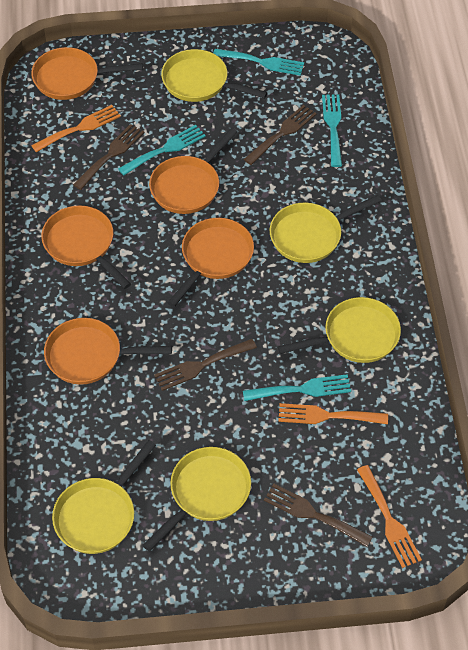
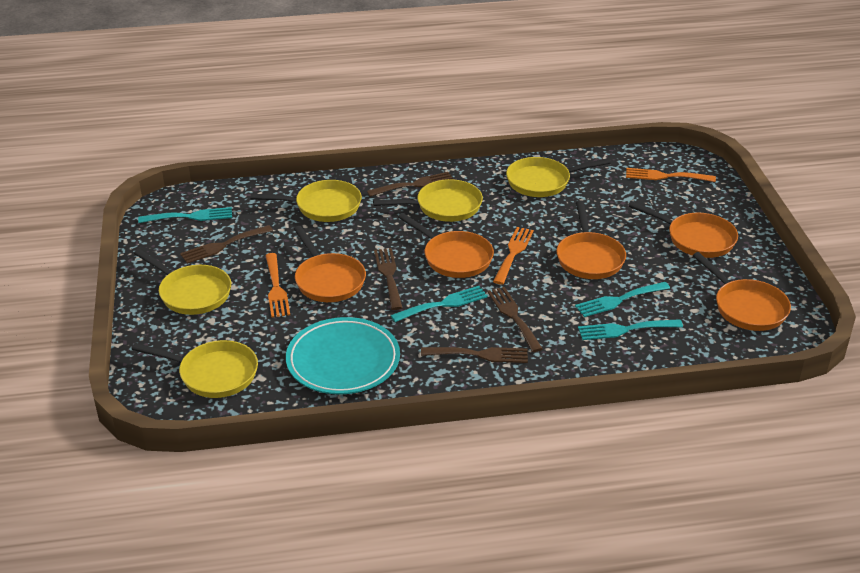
brown fork: [73,124,144,190] [154,339,257,391] [244,105,317,165] [264,484,373,547] = 4 -> [180,225,273,264] [367,172,454,197] [374,248,403,310] [421,347,528,363] [487,287,543,352] = 5
turquoise plate: none = 0 -> [286,317,400,395] = 1

